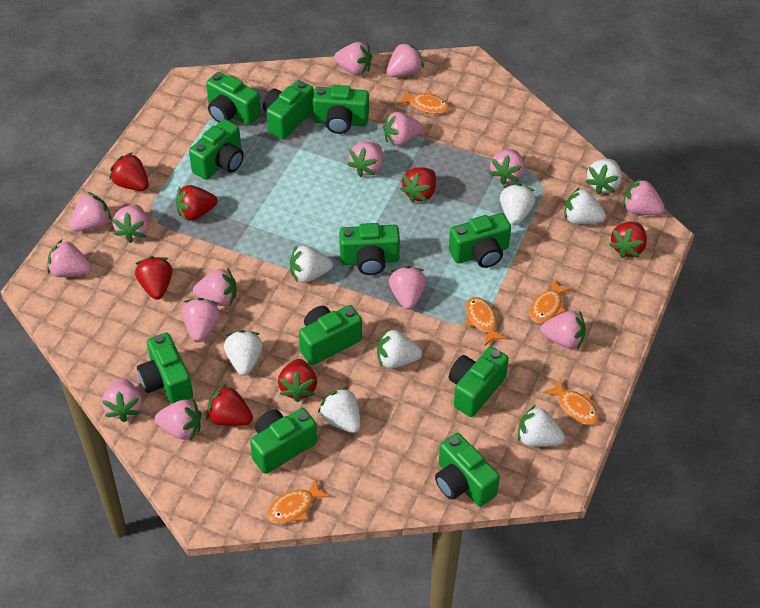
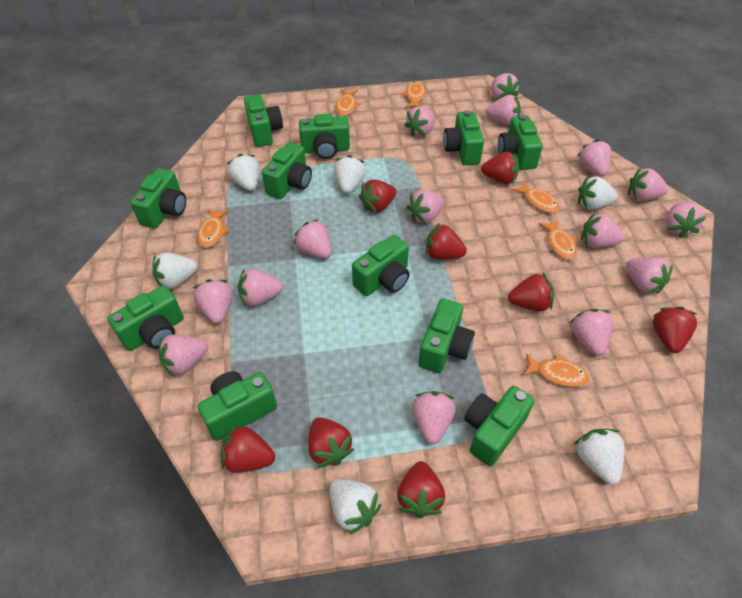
orange fish: [267,478,330,524] [397,90,450,114] [466,297,507,345] [530,278,573,323] [543,379,599,425] = 5 -> [197,209,230,247] [336,89,361,116] [401,82,426,108] [511,181,560,213] [523,353,590,387] [538,219,577,260] = 6
red strawberry: [110,152,149,191] [135,256,172,300] [176,185,218,221] [206,384,253,426] [278,359,317,402] [400,168,436,203] [609,222,647,258] = 7 -> [221,424,275,473] [308,417,354,468] [359,179,397,213] [397,461,445,518] [426,223,467,260] [481,152,519,184] [508,272,554,312] [653,307,697,353] = 8
white strawberry: [224,330,263,375] [290,245,333,283] [318,387,361,433] [377,329,422,369] [500,183,535,225] [518,405,565,447] [564,187,606,224] [585,159,622,194] = 8 -> [152,252,197,289] [227,154,260,191] [329,479,381,535] [334,155,366,194] [574,429,624,484] [578,176,618,210] = 6

